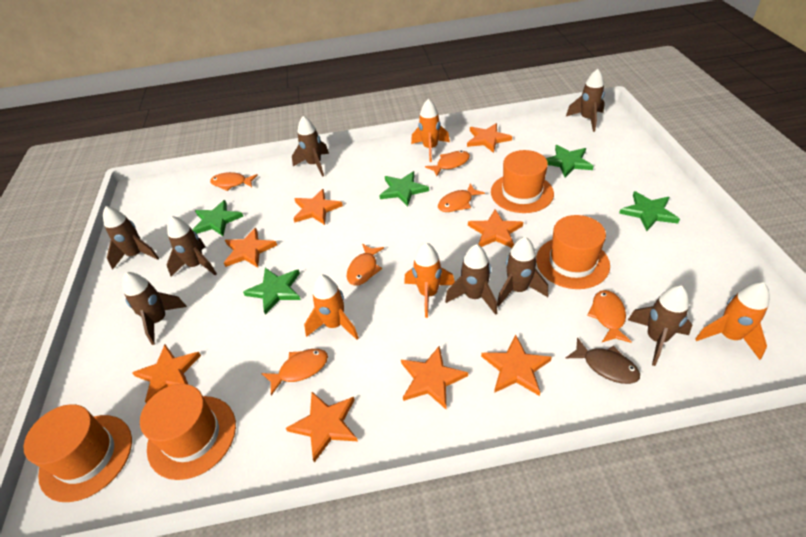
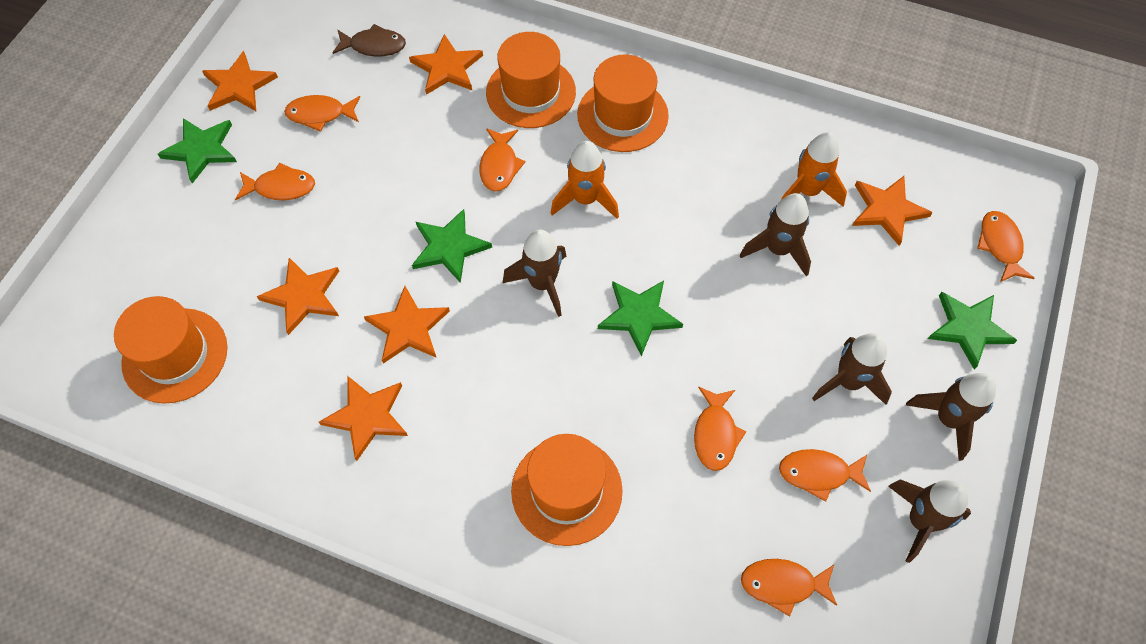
brown rocket: [103,206,159,270] [122,272,187,345] [167,216,217,277] [292,116,329,177] [445,244,497,315] [497,237,548,307] [566,69,605,132] [628,285,692,366] = 8 -> [503,229,566,317] [740,193,811,276] [812,333,892,405] [888,479,971,563] [906,373,996,461] = 5
green star: [192,200,244,236] [243,268,301,315] [379,171,429,206] [546,145,594,177] [619,191,680,231] = 5 -> [158,118,237,184] [412,209,492,283] [598,280,683,356] [928,292,1017,370] = 4
orange fish: [210,172,258,191] [261,349,328,395] [347,244,384,286] [425,151,470,176] [438,183,485,212] [587,290,632,343] = 6 -> [235,163,315,200] [284,95,360,132] [480,128,525,192] [694,387,746,471] [741,559,837,617] [779,449,871,502] [977,211,1034,282] = 7
orange rocket: [304,274,359,340] [404,242,455,318] [411,99,450,162] [695,282,769,360] = 4 -> [551,141,619,218] [781,132,847,207] = 2
orange star: [132,345,201,403] [224,228,277,268] [286,392,358,462] [293,189,343,225] [401,346,468,410] [467,123,512,153] [468,209,523,248] [481,335,552,396] = 8 -> [202,51,278,111] [257,258,339,335] [319,376,408,461] [364,286,450,364] [409,34,483,95] [852,176,933,246] = 6

